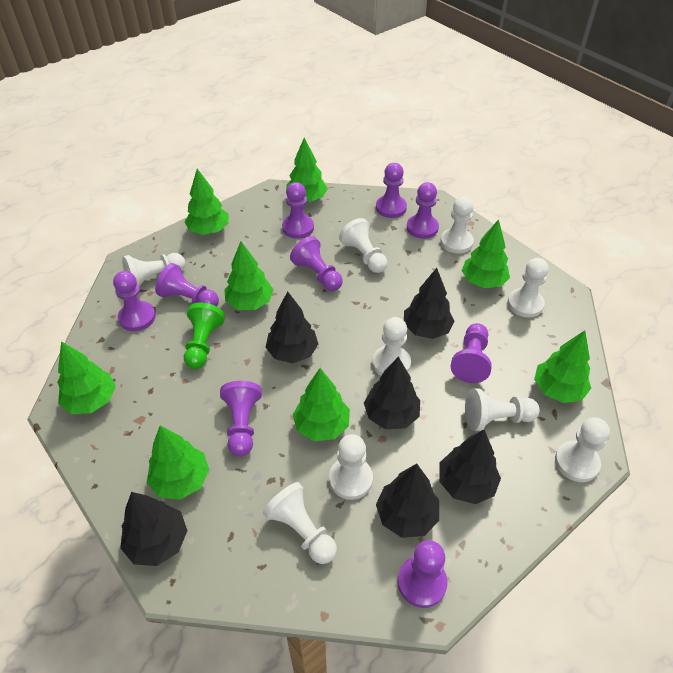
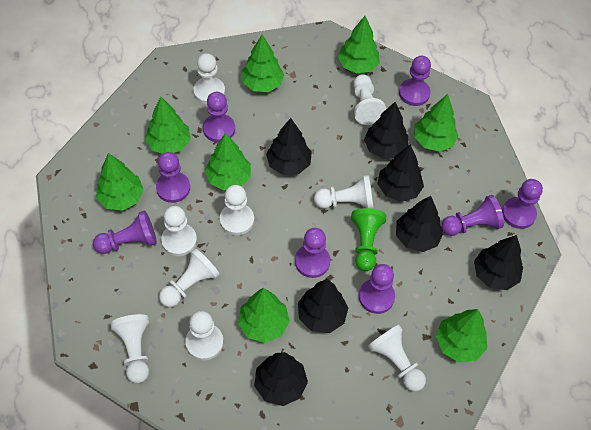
black tree: [120,492,188,566] [265,291,318,363] [364,356,420,429] [376,464,439,538] [404,268,454,339] [439,429,501,504] = 6 -> [254,352,308,406] [266,118,312,175] [298,279,348,333] [364,102,409,159] [377,144,424,202] [396,196,443,252] [474,235,523,290] = 7
purple pawn: [113,271,156,331] [155,263,219,306] [220,381,262,457] [282,182,314,239] [290,236,343,291] [376,163,407,218] [398,540,448,608] [407,182,439,239] [451,323,492,383] = 9 -> [93,210,157,254] [156,152,190,203] [203,92,235,142] [295,228,330,278] [359,264,395,314] [399,56,431,106] [441,195,504,236] [502,179,543,229] = 8

